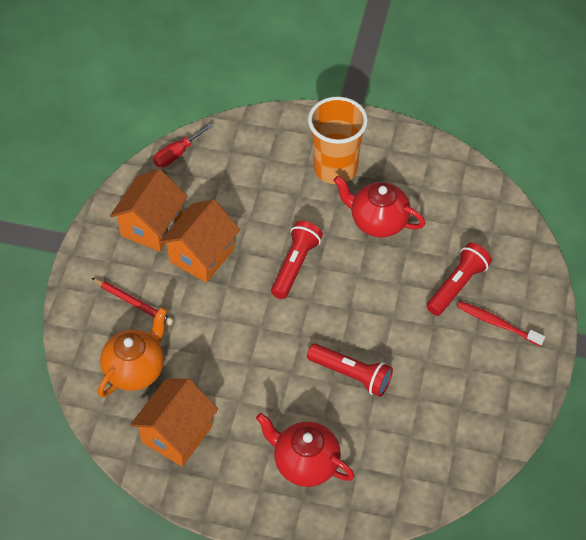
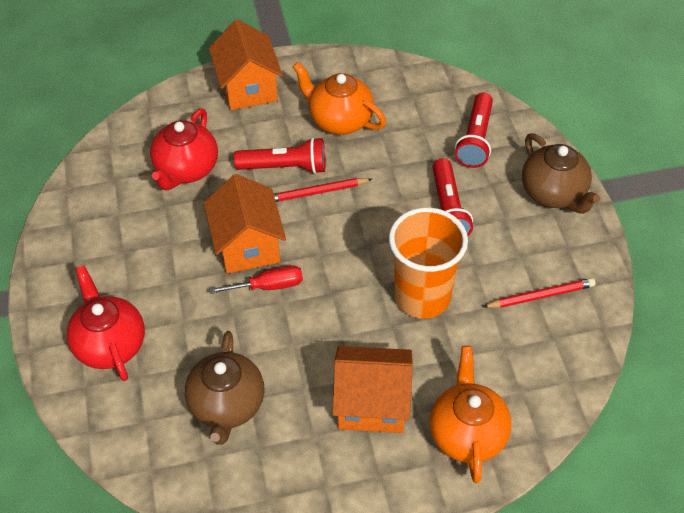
brown teapot: none = 0 -> [185,331,265,445] [522,133,600,214] = 2
orange teapot: [98,307,167,397] = 1 -> [293,62,386,135] [430,346,511,483] = 2
red pencil: [92,278,174,325] = 1 -> [274,178,372,202] [483,278,596,308] = 2
red toothbrush: [457,301,545,346] = 1 -> none = 0

